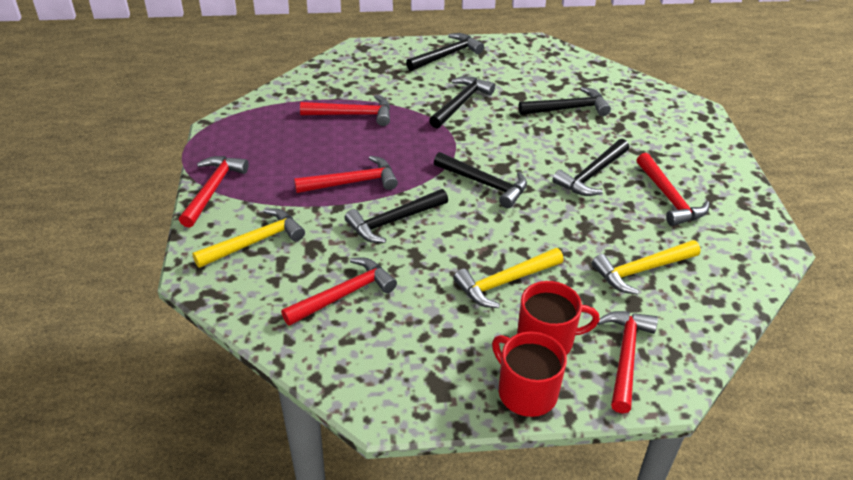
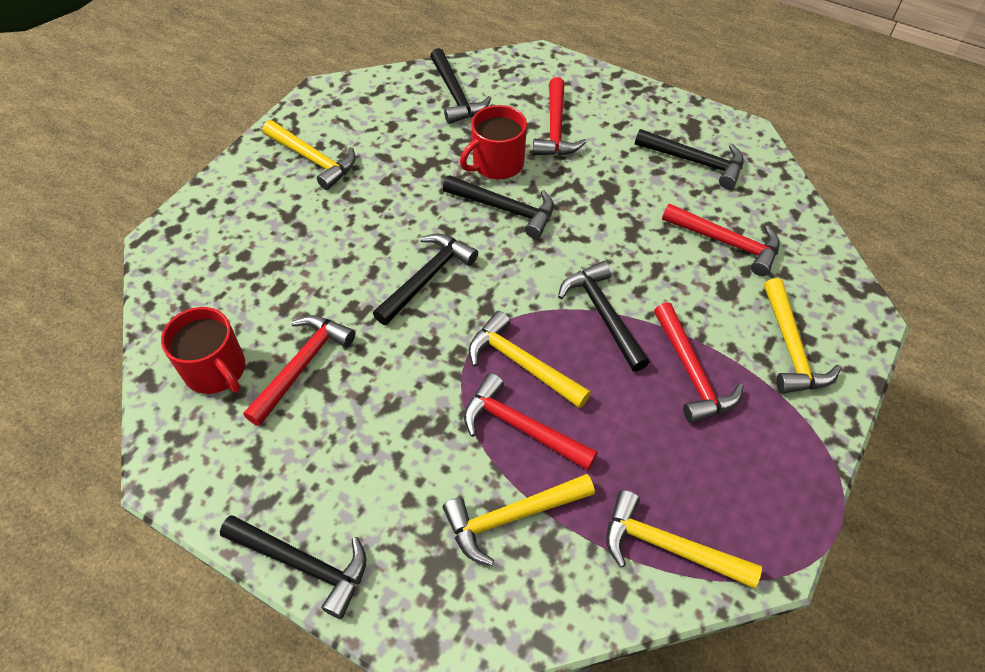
red hammer: [179,156,249,228] [281,257,397,326] [294,156,398,193] [300,95,390,126] [598,311,658,413] [637,153,710,226] = 6 -> [243,315,355,426] [464,373,598,471] [533,77,586,156] [654,302,744,424] [662,204,780,276] = 5
yellow hammer: [192,208,305,268] [453,248,564,308] [592,240,700,294] = 3 -> [263,120,356,190] [443,474,595,566] [469,311,591,409] [606,490,762,588] [764,278,841,393] = 5

